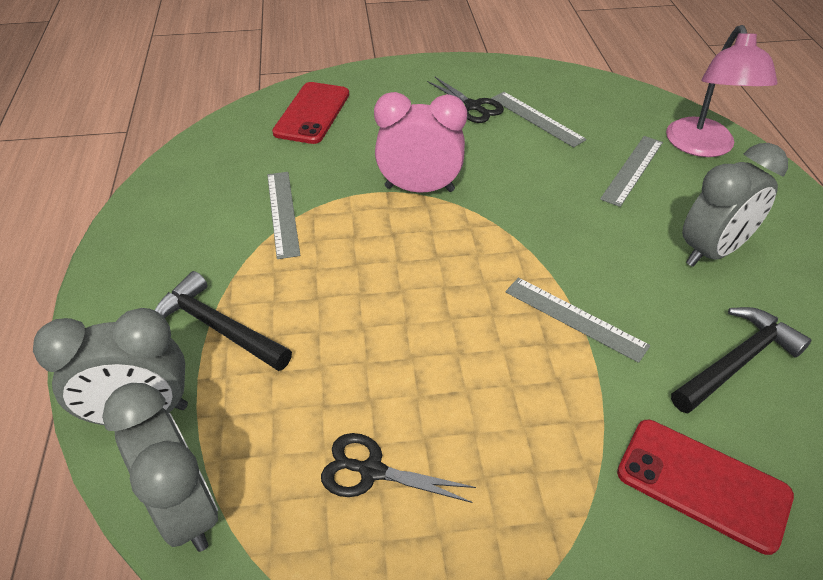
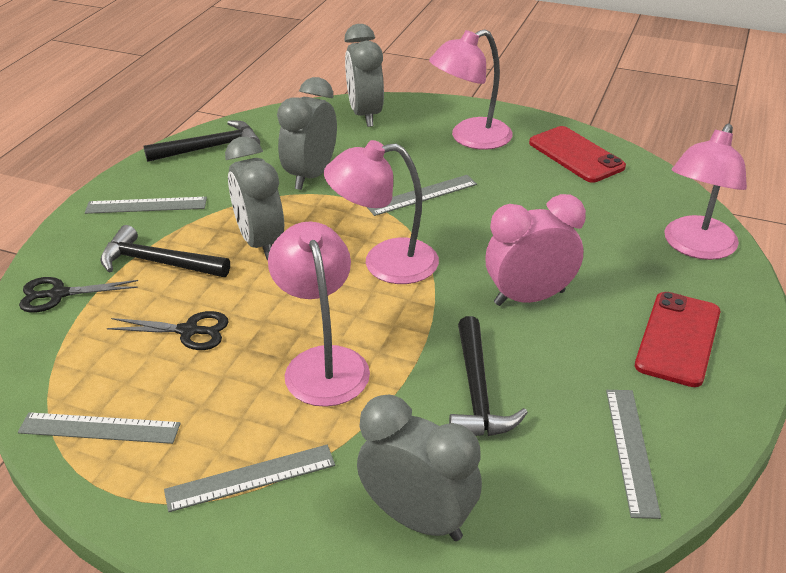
black hammer: [155,271,292,371] [671,307,812,413] = 2 -> [100,225,230,277] [143,120,260,162] [449,316,528,436] = 3
grey clock: [33,308,188,425] [102,383,218,552] [682,143,788,267] = 3 -> [225,137,284,260] [277,77,337,190] [344,24,384,127] [357,395,482,541] = 4
grey ruler: [267,172,300,259] [491,92,587,148] [505,277,650,363] [600,136,663,207] = 4 -> [18,412,181,444] [85,197,207,214] [164,445,335,512] [367,175,477,216] [606,390,661,519] = 5
pink lamp: [666,25,778,157] = 1 -> [268,222,370,407] [324,140,439,284] [429,29,513,150] [664,124,747,260] = 4

